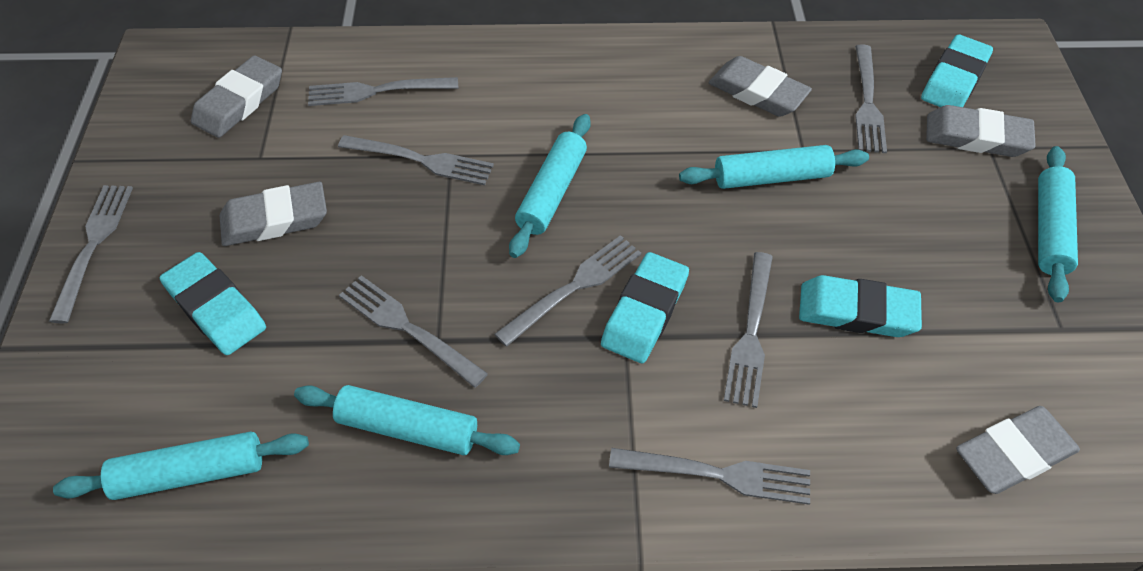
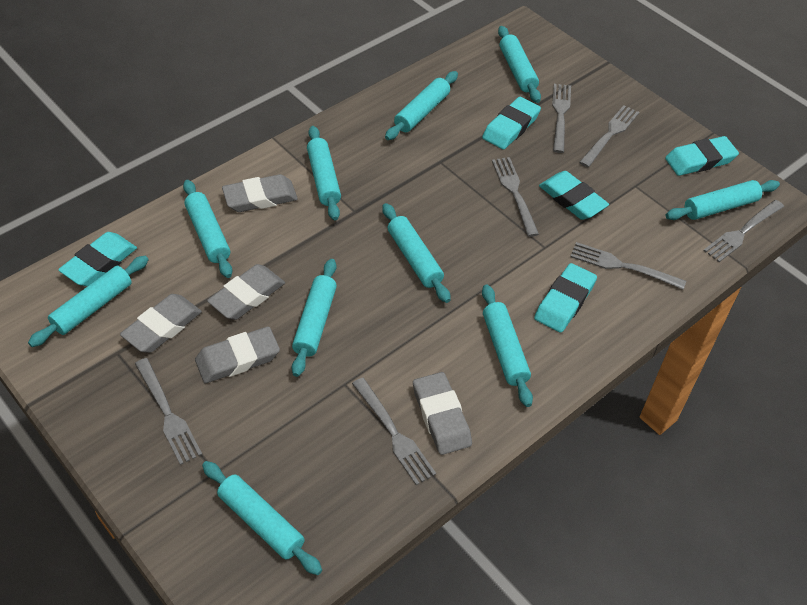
grey fork: [49,185,133,324] [308,77,459,106] [338,135,494,185] [339,275,488,388] [495,235,641,347] [609,448,810,505] [724,252,773,408] [855,44,887,153] = 8 -> [135,358,202,465] [352,378,436,485] [492,157,539,237] [552,84,571,153] [570,242,686,290] [579,105,639,167] [703,200,784,262] = 7
turquoise eraser: [160,252,266,355] [601,252,689,363] [799,275,922,337] [921,34,993,107] = 4 -> [58,232,137,286] [482,97,541,150] [534,263,597,333] [539,171,609,220] [665,136,739,176] = 5
turquoise rolling pin: [53,431,309,500] [294,385,520,455] [509,114,591,258] [679,145,869,189] [1038,146,1078,303] = 5 -> [28,256,149,347] [183,180,233,278] [202,461,322,575] [292,259,337,377] [307,126,341,220] [382,203,451,303] [385,71,458,140] [482,285,533,407] [498,26,541,103] [666,180,780,220] = 10

